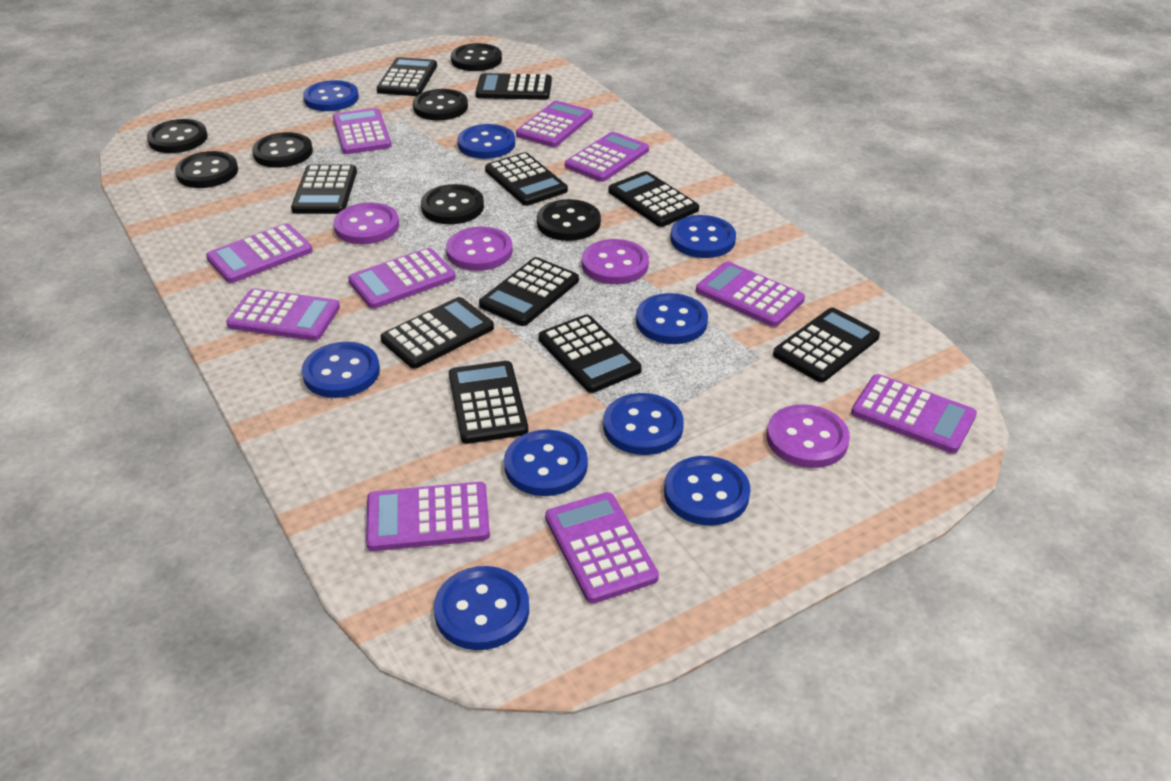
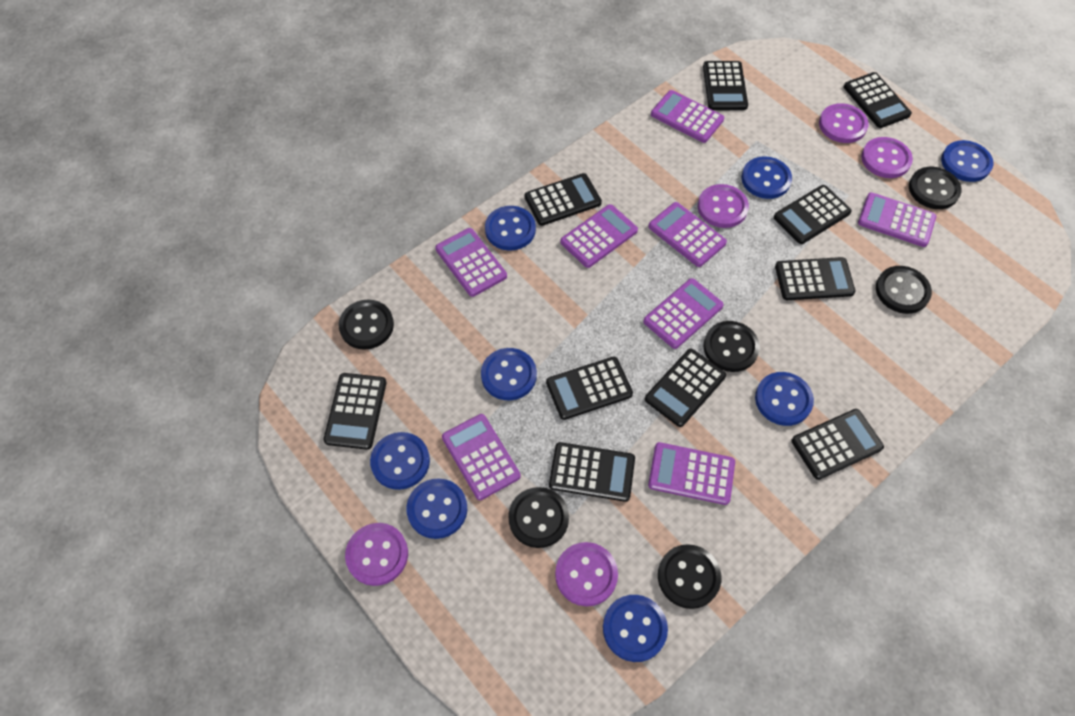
black button: [147,119,208,153] [175,151,238,188] [252,132,313,168] [413,89,468,121] [421,184,484,224] [451,43,502,71] [537,199,601,241] = 7 -> [339,299,394,350] [508,487,569,548] [658,544,721,609] [703,321,760,372] [876,266,932,314] [909,167,962,209] = 6
blue button: [302,342,380,398] [303,80,359,111] [434,566,529,650] [457,124,515,159] [504,430,588,496] [603,393,684,455] [636,293,708,344] [664,456,751,525] [670,215,736,258] = 9 -> [370,432,430,490] [406,478,467,539] [481,348,537,400] [485,206,536,251] [603,595,668,662] [741,156,792,199] [755,372,814,426] [941,140,994,182] = 8
purple button: [333,202,399,244] [446,227,513,271] [582,239,649,284] [767,404,850,468] = 4 -> [345,523,408,586] [555,542,618,606] [698,184,749,228] [819,103,869,143] [861,137,913,178] = 5
purple calculator: [206,224,313,283] [226,288,340,341] [333,108,391,154] [348,248,456,309] [366,482,490,551] [516,101,593,147] [545,492,659,604] [565,132,649,182] [696,261,805,327] [851,374,977,453] = 10 -> [435,228,507,297] [442,414,520,500] [560,204,638,268] [643,278,724,349] [648,202,727,267] [648,442,735,505] [651,90,724,143] [858,192,936,247] = 8

